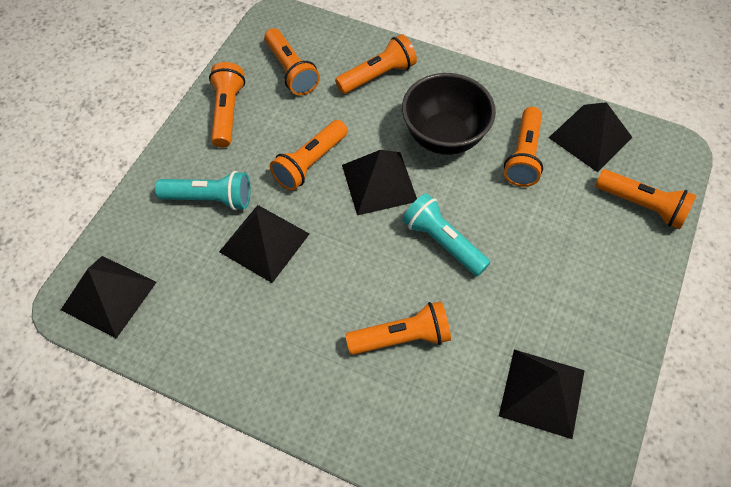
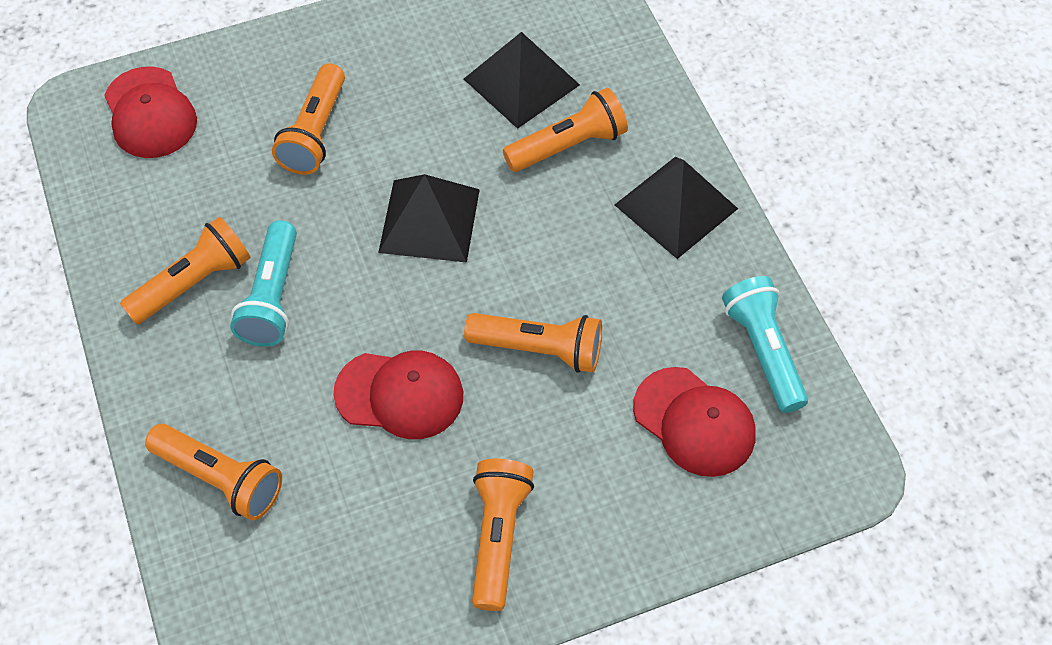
black bowl: [402,73,496,155] = 1 -> none = 0
black pyramid: [61,256,157,339] [219,205,309,283] [342,150,417,215] [499,350,585,439] [548,102,633,172] = 5 -> [378,174,480,263] [464,32,580,129] [615,157,738,259] = 3
orange flashlight: [209,62,245,147] [264,28,320,95] [270,120,348,191] [335,34,417,94] [345,301,451,355] [504,107,543,187] [595,169,697,229] = 7 -> [120,217,250,324] [145,424,282,521] [272,63,345,175] [464,313,602,373] [472,459,534,611] [503,88,628,172] = 6
red cap: none = 0 -> [104,66,197,158] [333,351,463,439] [633,367,756,477] = 3

